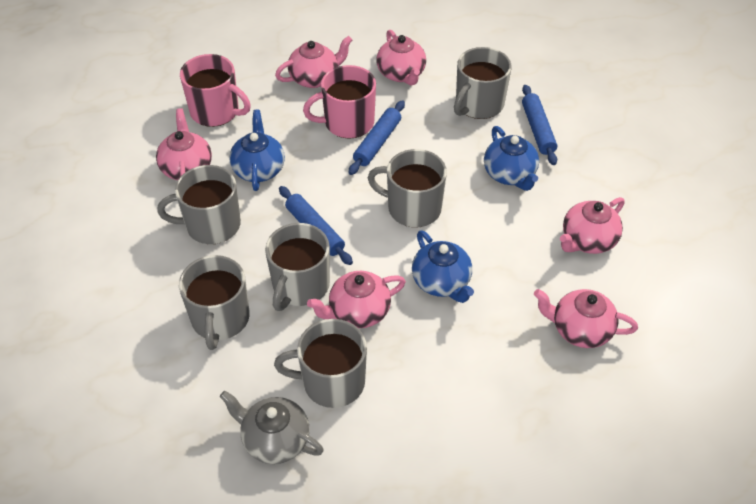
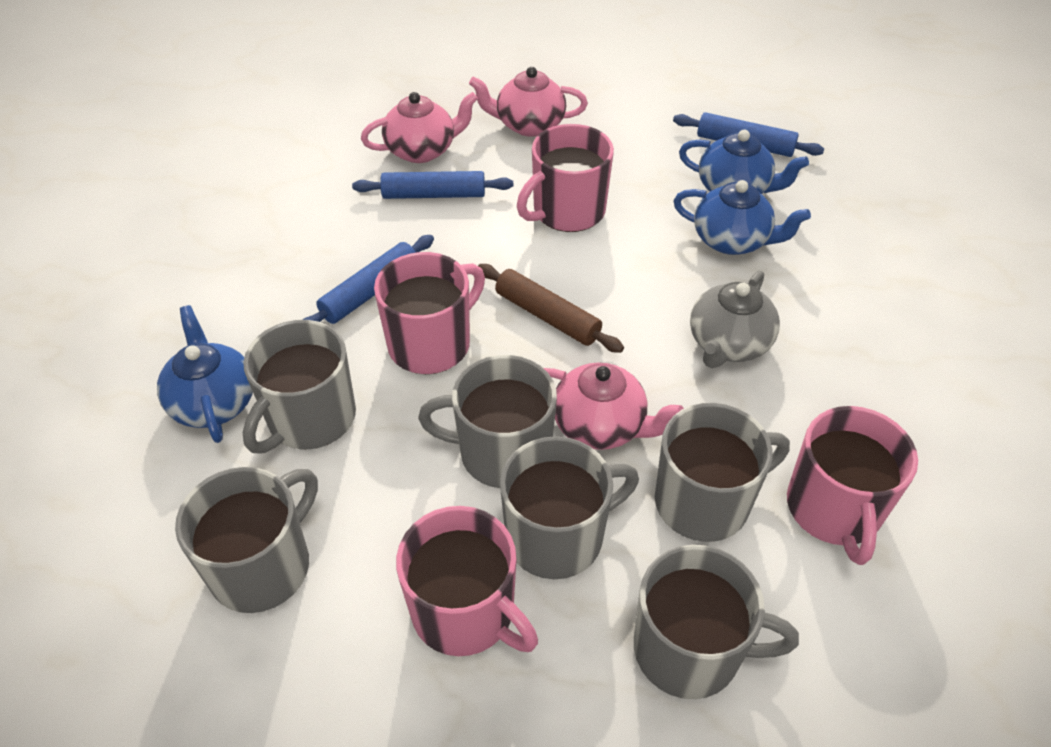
brown rolling pin: none = 0 -> [478,264,624,353] = 1
pink mug: [180,54,251,127] [303,65,376,139] = 2 -> [374,252,485,374] [396,506,538,656] [517,124,614,232] [787,406,918,565] = 4
pink teapot: [156,108,212,180] [275,36,352,88] [307,271,406,328] [376,30,426,86] [534,289,638,348] [560,197,625,254] = 6 -> [361,92,478,163] [469,67,588,137] [544,362,684,450] = 3

